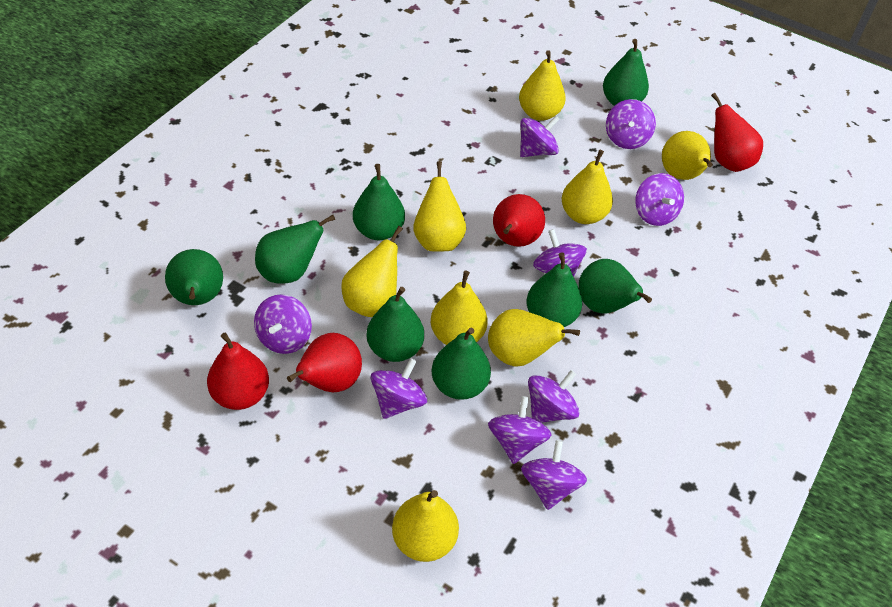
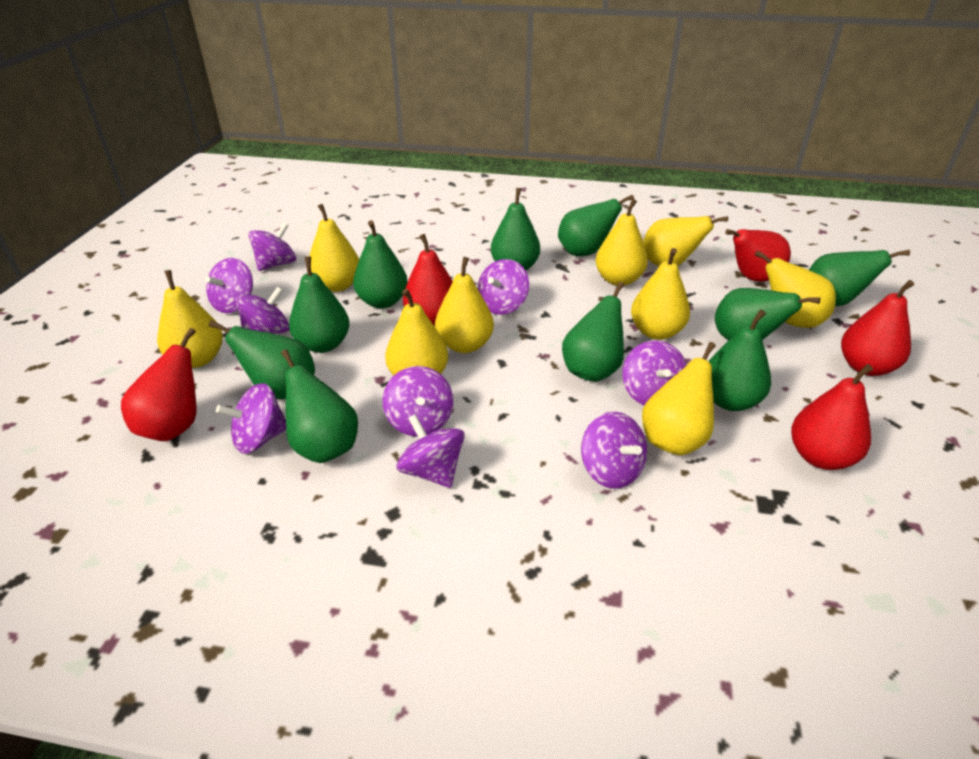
green pear: [165,249,223,305] [255,215,335,284] [353,164,405,240] [366,287,424,362] [432,328,491,400] [526,252,582,327] [578,259,652,313] [603,39,649,106] = 8 -> [209,320,315,399] [281,349,358,463] [289,257,349,353] [353,220,408,308] [491,188,540,270] [558,195,634,256] [562,282,624,382] [709,309,771,411] [715,288,820,340] [809,250,910,306] = 10
red pear: [207,333,269,410] [287,333,362,392] [493,194,545,247] [711,93,763,172] = 4 -> [121,328,197,441] [403,234,453,326] [725,229,791,282] [791,364,873,470] [841,280,914,376] = 5
yellow pear: [341,226,403,317] [392,490,459,562] [413,161,466,251] [431,271,488,345] [488,309,580,367] [519,50,565,121] [562,150,613,224] [662,131,713,180] = 8 -> [157,270,223,368] [309,204,359,292] [385,289,448,376] [435,257,494,353] [596,199,648,286] [631,248,690,340] [642,342,716,456] [643,216,728,266] [754,250,836,328] = 9

